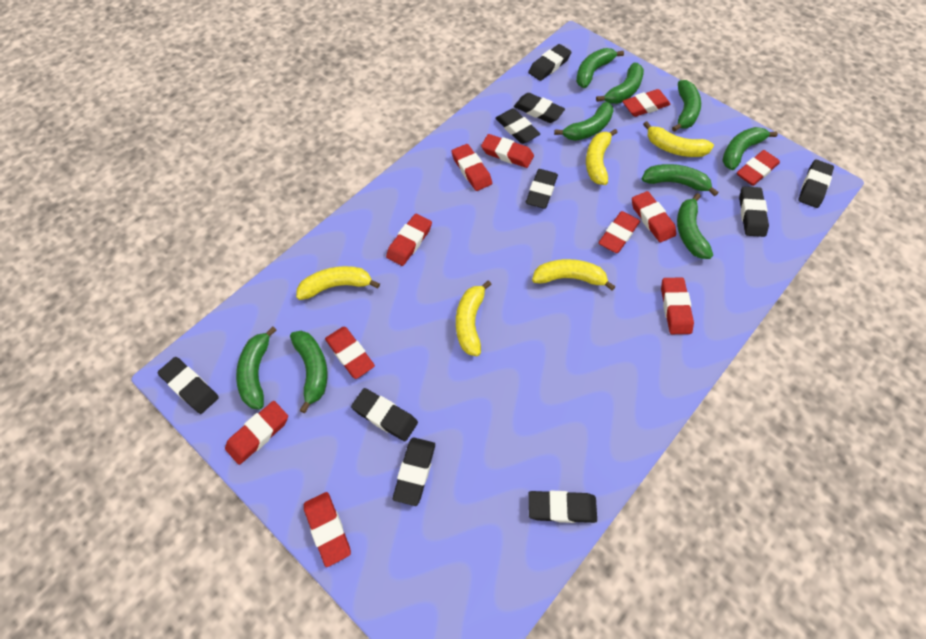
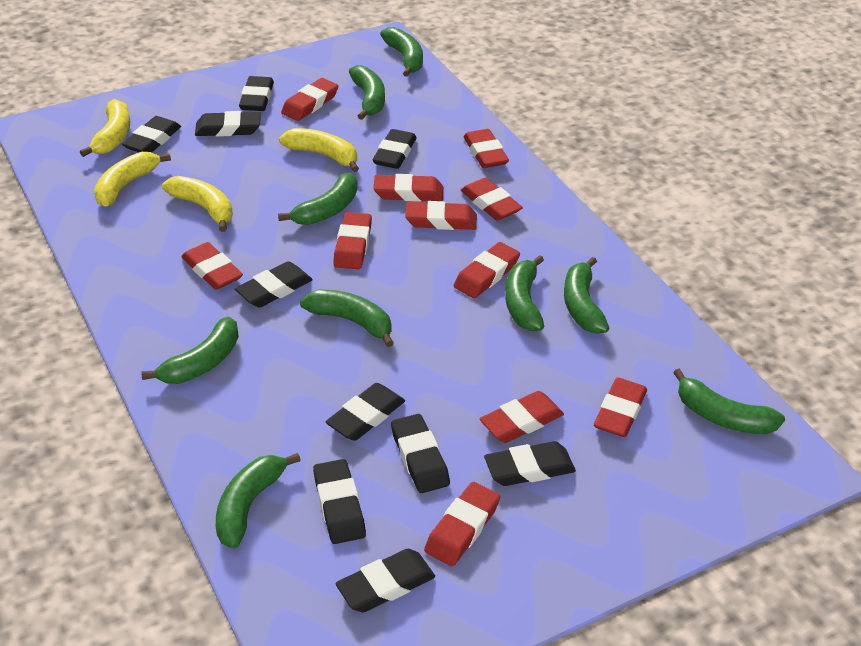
yellow banana: [296,266,380,300] [456,280,492,356] [532,259,615,291] [586,129,618,185] [643,121,714,157] = 5 -> [80,99,130,157] [94,152,171,207] [162,176,233,232] [279,128,359,172] = 4

